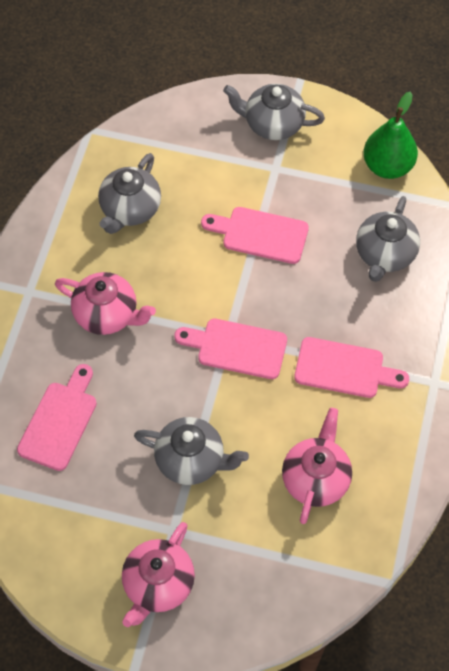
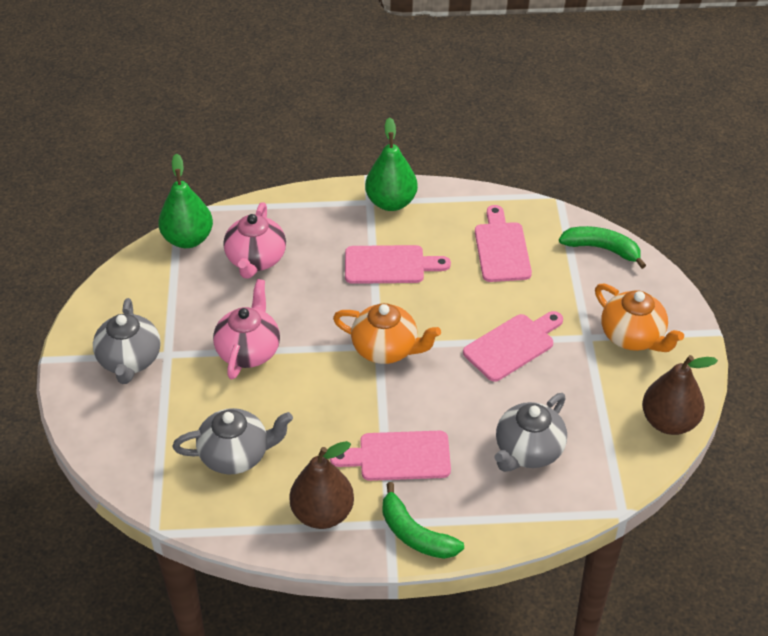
brown pear: none = 0 -> [289,441,354,529] [642,355,718,435] = 2
green banana: none = 0 -> [383,482,464,559] [559,226,646,269] = 2
green pear: [363,92,418,179] = 1 -> [158,153,213,248] [365,117,418,211] = 2
grey teapot: [98,153,161,234] [134,417,249,485] [223,84,325,140] [356,196,420,282] = 4 -> [93,298,161,384] [173,408,293,474] [494,393,567,472] = 3
orange teapot: none = 0 -> [333,303,441,364] [595,284,684,352] = 2
pink teapot: [55,272,156,335] [122,522,195,627] [282,408,352,524] = 3 -> [213,279,280,379] [223,202,286,278] = 2

